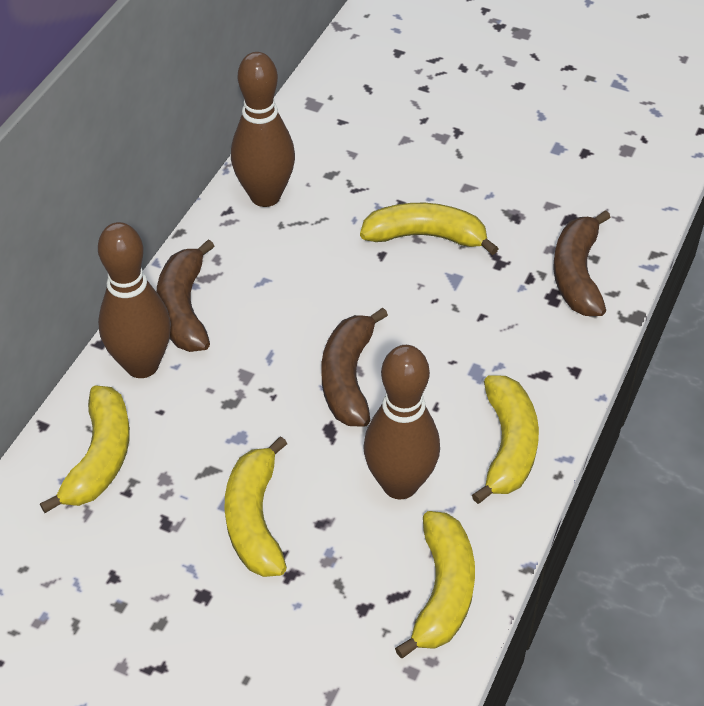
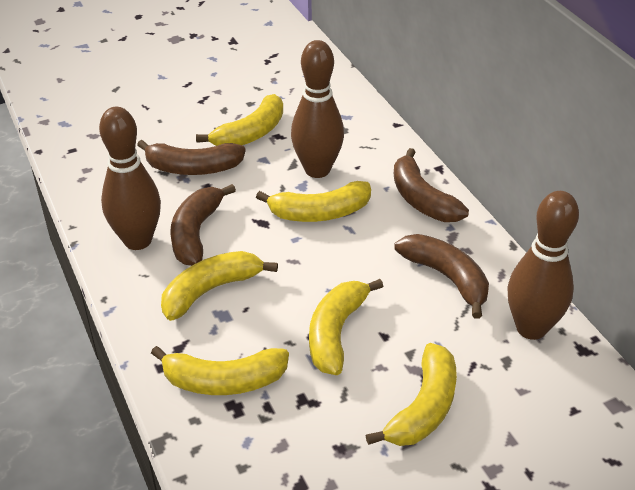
brown banana: [157,239,214,352] [321,308,388,427] [553,210,611,316] = 3 -> [137,140,246,175] [170,184,236,266] [394,148,469,222] [395,234,489,319] = 4
yellow banana: [40,386,130,513] [225,436,287,577] [360,203,499,255] [395,511,475,658] [472,375,539,504] = 5 -> [151,346,289,395] [161,251,278,321] [196,94,283,146] [256,181,371,222] [309,279,383,375] [366,343,457,446] = 6

